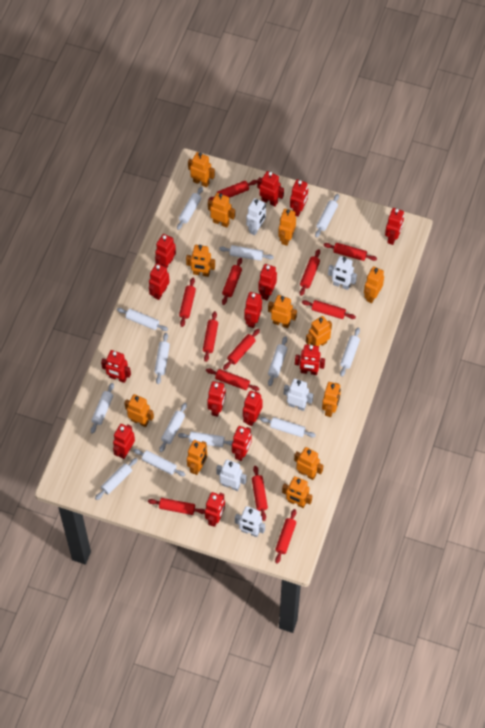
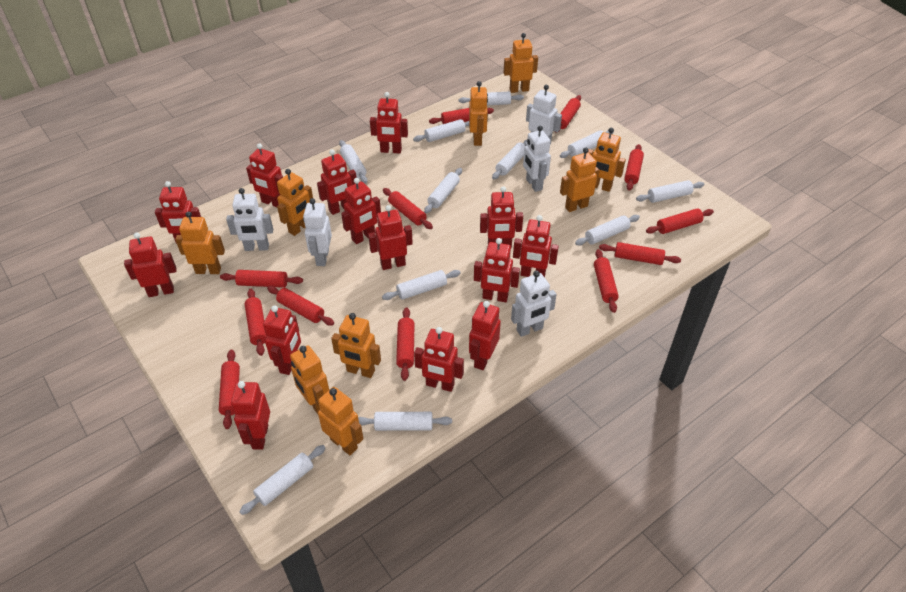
orange robot: [125,394,154,427] [186,245,215,277] [187,440,207,475] [188,152,215,187] [208,193,235,228] [268,295,297,328] [278,209,296,246] [282,476,312,508] [294,447,323,480] [306,316,332,347] [322,382,341,417] [364,266,384,303] = 12 -> [175,211,225,274] [277,169,313,236] [290,345,329,414] [318,387,363,455] [331,313,381,378] [469,81,488,146] [504,33,538,93] [560,148,600,212] [588,127,626,192] = 9
white rolling pin: [91,383,114,434] [95,458,138,500] [117,308,168,331] [133,449,186,476] [154,333,170,384] [159,403,187,452] [177,187,203,230] [178,431,233,447] [219,245,274,261] [260,417,316,437] [268,336,287,386] [315,194,339,237] [340,328,360,377] = 13 -> [239,445,325,515] [339,140,367,184] [358,412,452,431] [382,270,460,300] [413,119,469,142] [424,168,462,213] [459,92,524,105] [492,140,527,179] [560,130,614,158] [575,215,640,245] [636,180,704,203] = 11

